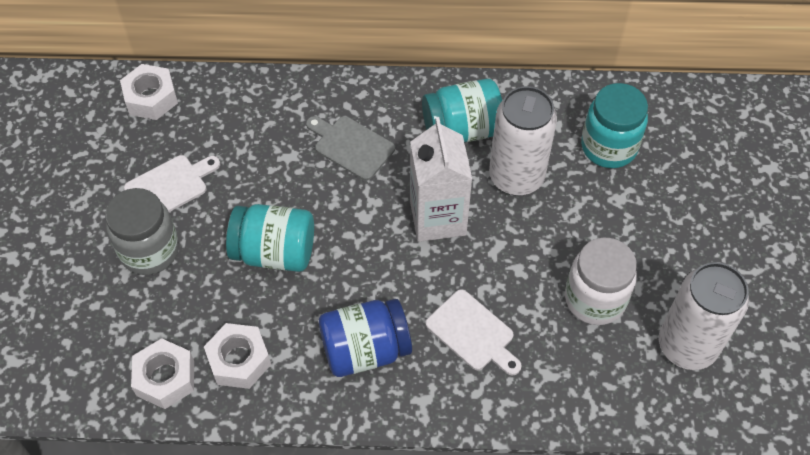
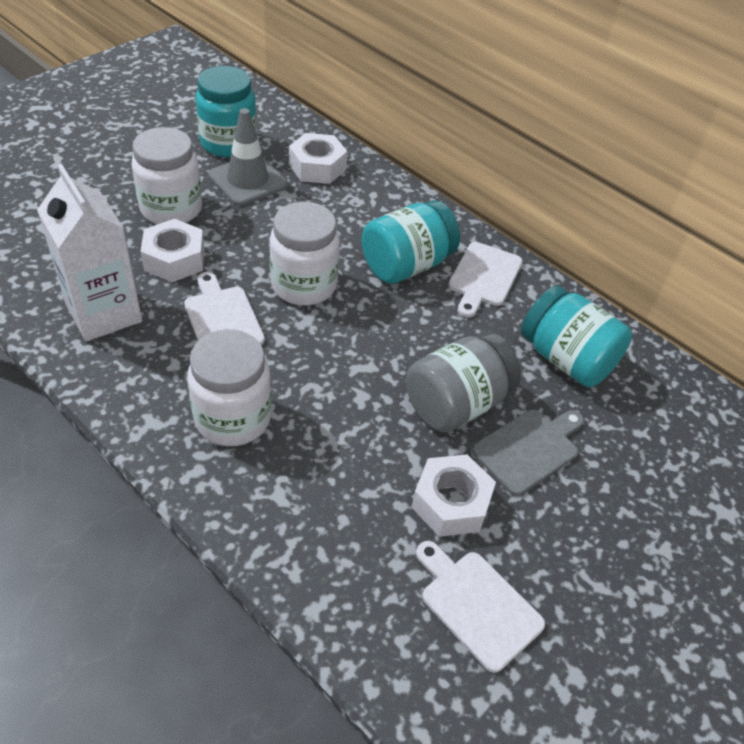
blue jar: [319,299,412,377] = 1 -> none = 0
grey traffic cone: none = 0 -> [208,108,287,206] = 1
white can: [489,86,557,196] [659,262,749,370] = 2 -> none = 0
white cutting board: [124,155,220,212] [426,289,522,376] = 2 -> [184,272,265,345] [416,541,545,673] [448,242,523,317] = 3
white jar: [565,238,637,325] = 1 -> [131,127,202,224] [187,329,272,446] [269,202,340,306] = 3

